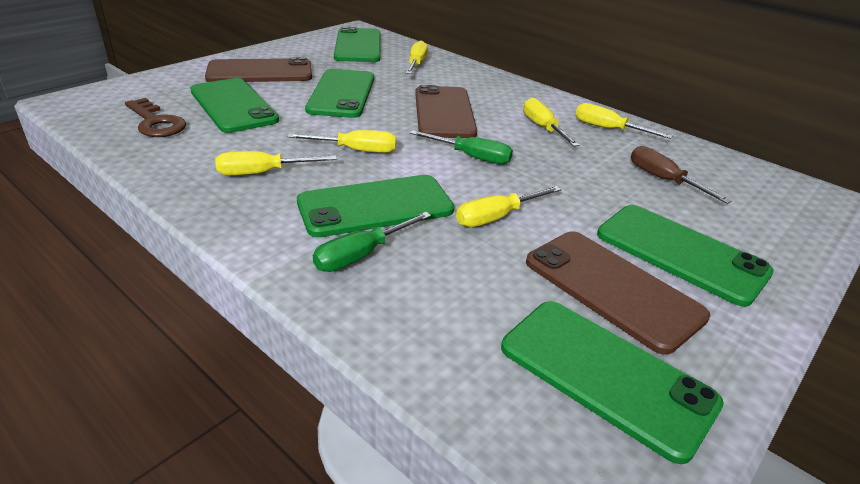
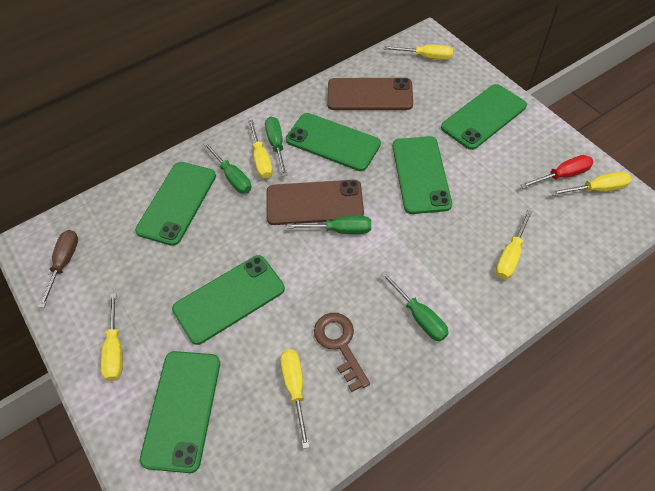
brown phone: [205,57,312,82] [415,85,477,138] [526,231,710,355] = 3 -> [266,180,364,225] [327,78,413,110] = 2
green screwdriver: [313,212,431,272] [410,130,513,164] = 2 -> [203,142,251,194] [265,117,287,177] [287,216,371,234] [381,271,449,341] = 4
red screwdriver: none = 0 -> [520,155,593,188] = 1

